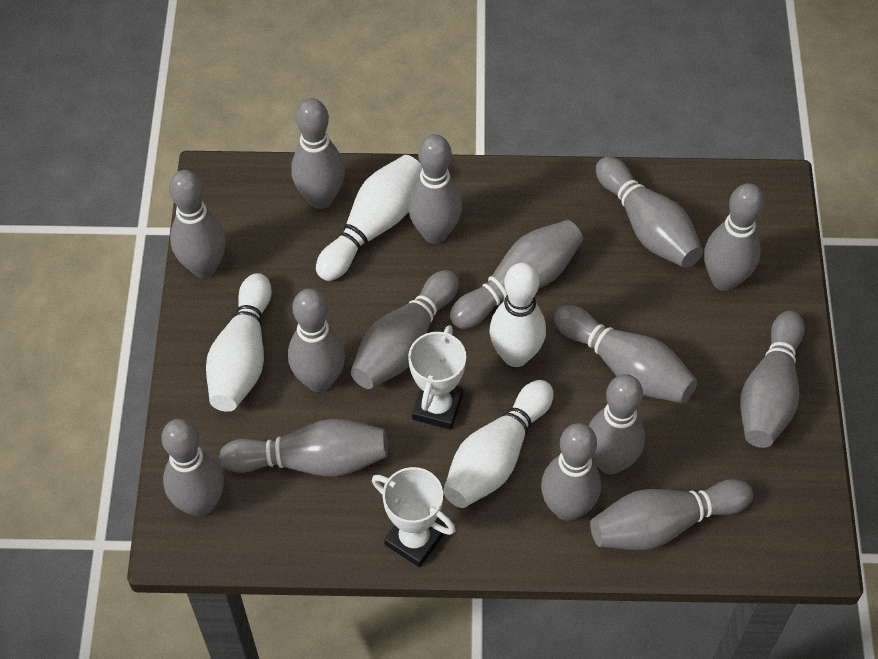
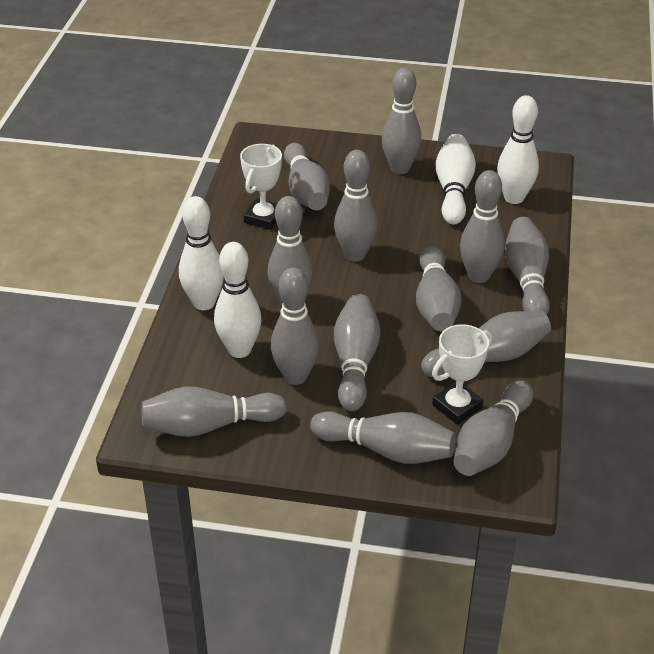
grey bowling pin: [162,418,224,517] [169,170,226,278] [219,419,388,477] [288,289,345,392] [291,98,345,209] [351,270,459,389] [408,134,462,244] [450,220,583,329] [541,423,601,521] [554,305,697,403] [589,374,645,474] [590,479,753,550] [596,157,703,268] [704,183,764,291] [740,311,805,448] = 15 -> [141,386,287,437] [268,196,313,306] [271,267,319,385] [284,143,330,210] [310,411,456,464] [334,150,377,262] [334,294,381,411] [382,67,421,174] [416,246,462,331] [421,311,551,377] [454,381,533,476] [460,170,505,283] [505,217,550,315] = 13

